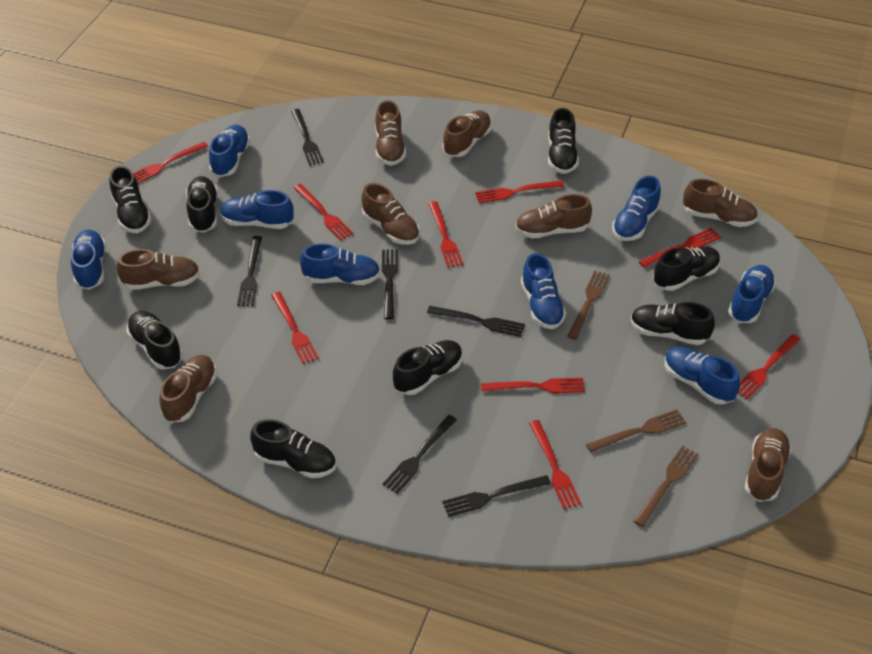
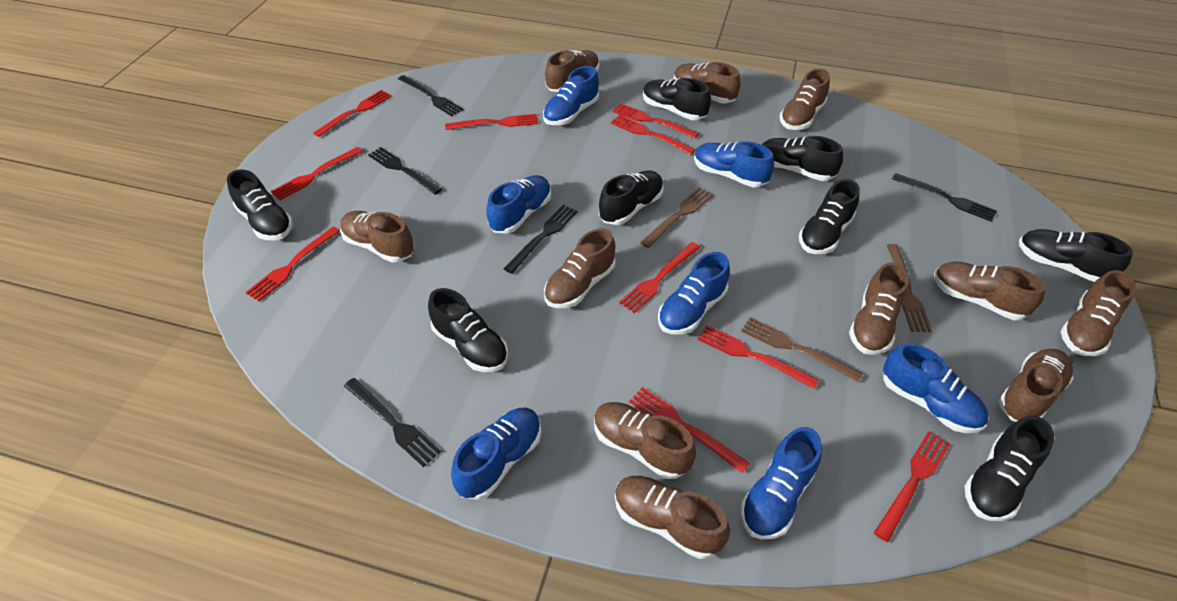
black fork: [237,236,262,306] [291,109,324,165] [382,250,398,320] [383,415,457,494] [427,306,525,337] [442,475,551,517] = 6 -> [344,378,441,467] [368,147,442,195] [398,75,463,116] [504,205,578,274] [892,173,997,222] = 5
blue shoe: [71,229,106,290] [209,125,250,177] [220,190,294,229] [300,243,380,285] [521,253,566,329] [612,176,661,241] [665,347,740,405] [728,265,776,323] = 8 -> [451,408,542,500] [486,175,551,234] [543,66,599,125] [658,252,730,335] [694,141,774,187] [741,427,822,539] [883,343,989,433] = 7
brown shoe: [117,249,200,290] [159,355,217,423] [362,183,420,245] [375,100,406,166] [443,110,492,157] [515,194,592,239] [683,179,758,227] [745,428,792,502] = 8 -> [340,211,414,262] [544,228,615,308] [545,50,599,92] [594,402,696,479] [615,476,730,559] [674,62,741,103] [780,69,830,130] [849,262,909,355] [934,262,1046,320] [998,349,1073,422] [1060,270,1136,356] = 11
red fork: [133,142,208,183] [271,292,319,364] [294,184,353,240] [429,201,463,268] [475,180,564,203] [481,378,585,393] [529,420,581,509] [639,227,721,268] [738,334,801,399] = 9 -> [245,227,340,301] [271,147,363,200] [313,90,391,137] [445,114,538,130] [611,115,696,155] [613,103,699,138] [619,242,700,313] [629,387,750,473] [697,325,819,389] [874,431,950,542] = 10

